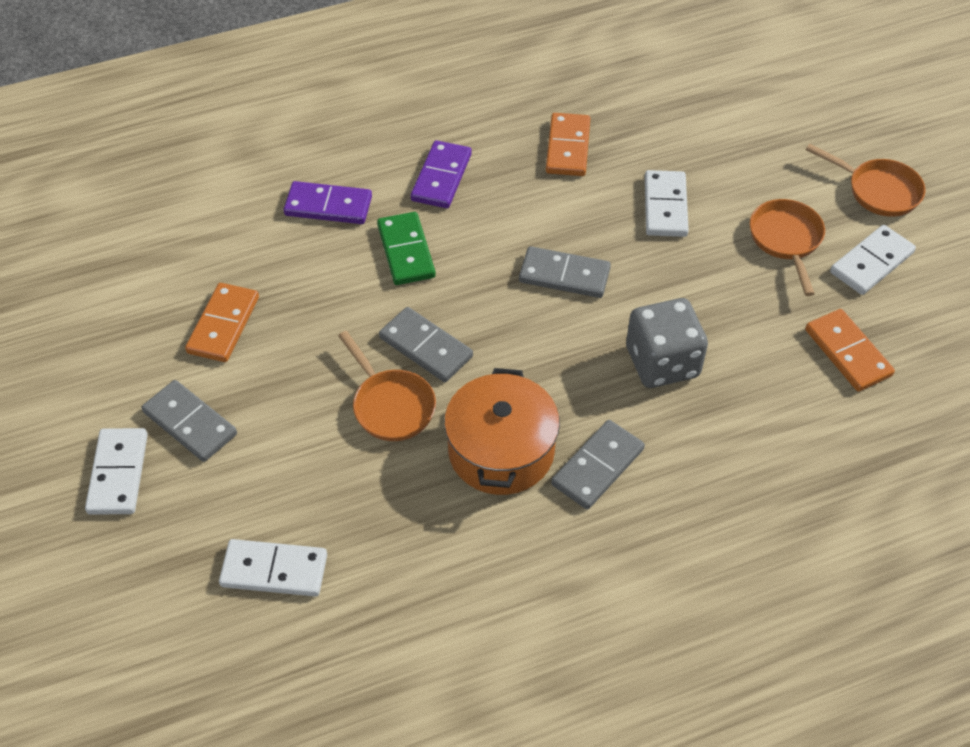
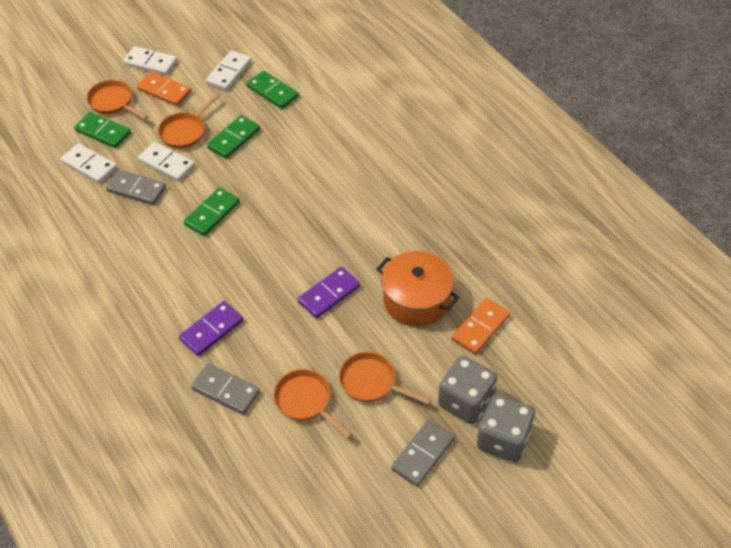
green domino: [377,212,436,285] = 1 -> [74,112,131,148] [184,187,240,236] [207,115,260,159] [247,71,299,109] = 4
grey dice: [626,298,708,388] = 1 -> [438,356,498,424] [477,394,535,462] = 2
grey domino: [142,380,237,462] [379,307,473,382] [519,246,611,298] [551,420,645,510] = 4 -> [106,170,166,205] [191,363,260,415] [391,420,454,487] = 3
orange domino: [185,283,259,362] [546,113,591,176] [805,309,895,392] = 3 -> [137,72,191,106] [451,298,510,355] = 2
orange pan: [338,331,436,441] [750,199,825,296] [806,144,925,217] = 3 -> [86,80,149,120] [158,92,220,149] [273,369,353,439] [339,352,431,404] = 4

